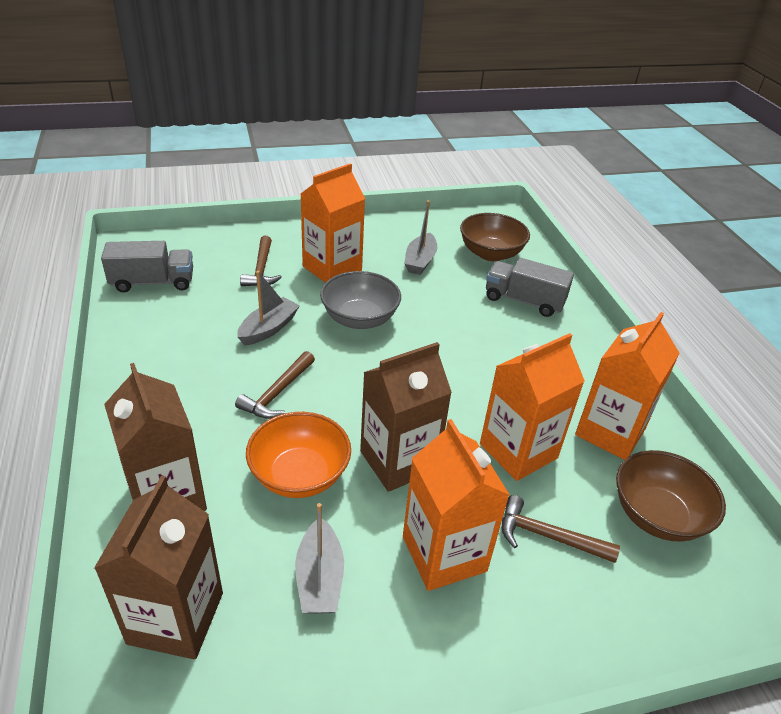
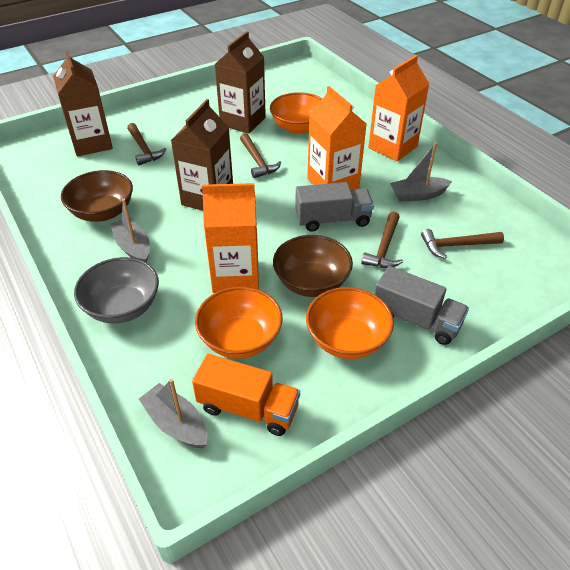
brown hammer: [235,351,315,419] [240,236,282,286] [502,495,620,563] = 3 -> [127,123,166,165] [240,133,282,178] [361,212,403,268] [421,229,504,259] = 4
orange bowl: [246,412,351,498] = 1 -> [195,287,283,359] [270,92,322,134] [306,287,394,359] = 3
orange carton: [301,163,365,283] [403,419,510,591] [480,333,585,481] [575,312,679,460] = 4 -> [202,183,259,293] [307,86,367,190] [368,55,429,161] = 3
orange truck: none = 0 -> [192,354,300,436] = 1

